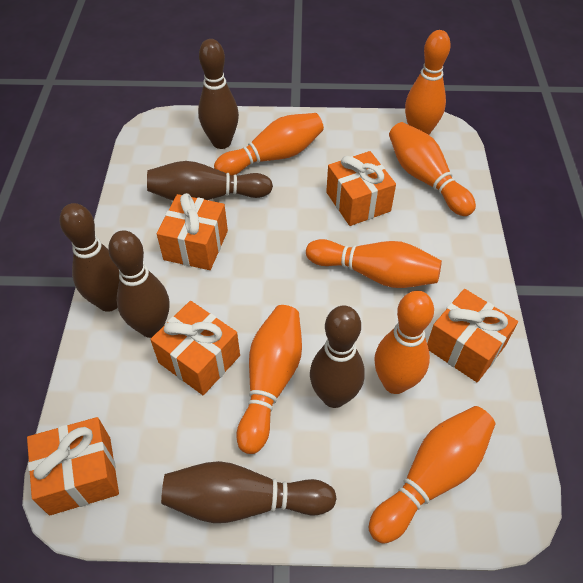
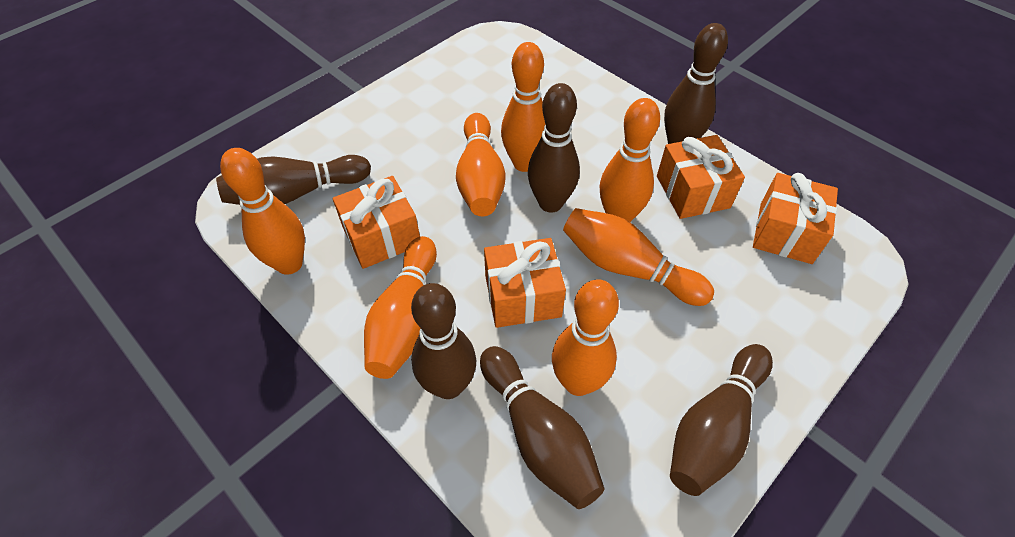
orange gift: [27,417,119,515] [150,301,240,395] [157,193,228,270] [326,151,396,226] [427,289,518,382] = 5 -> [333,176,420,269] [484,238,566,328] [657,135,745,219] [753,173,838,264] = 4

